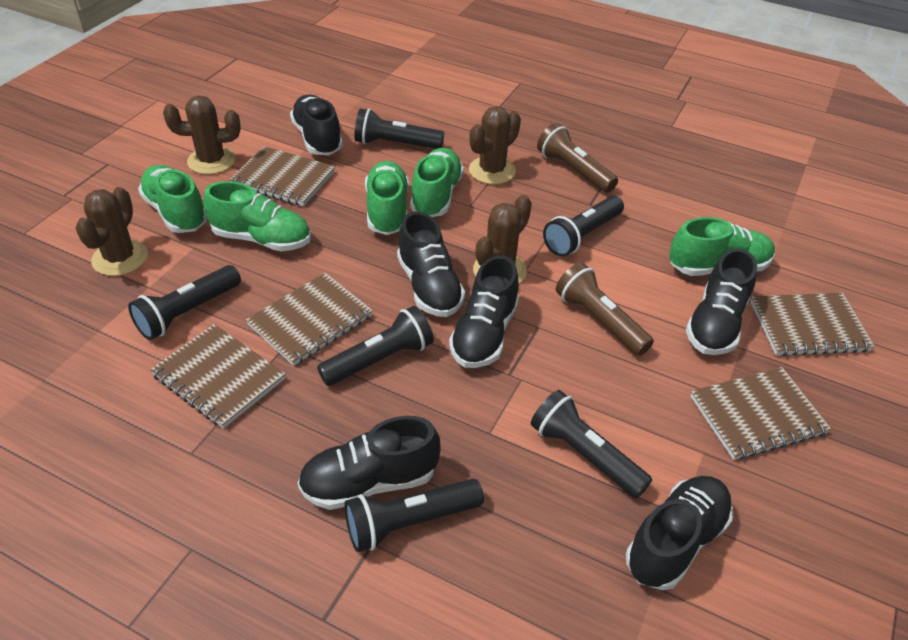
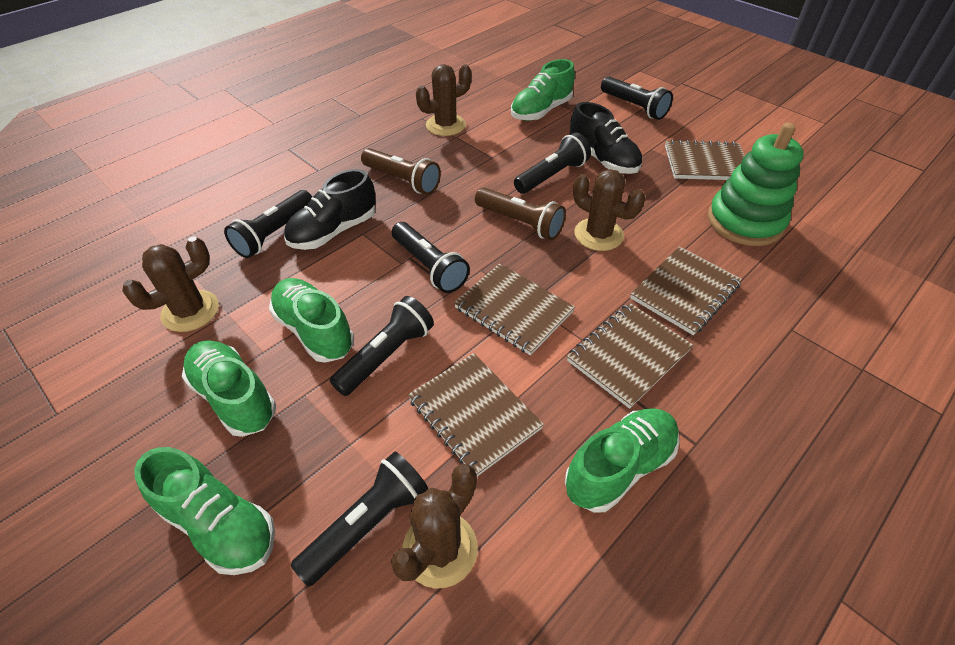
black shoe: [290,95,343,155] [298,416,441,510] [397,211,465,317] [449,255,519,368] [626,476,733,590] [686,248,757,355] = 6 -> [284,169,376,250] [570,102,642,174] = 2
green stacking toy: none = 0 -> [708,123,804,246] = 1

